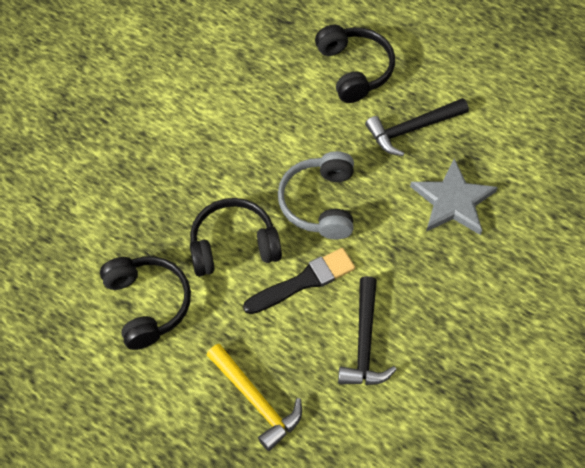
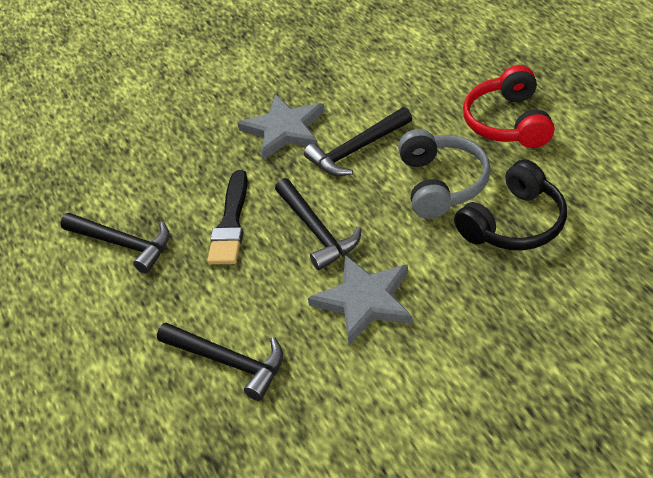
black hammer: [338,276,397,385] [365,98,469,156] = 2 -> [61,213,170,274] [157,323,283,401] [275,178,362,271] [304,107,412,176] = 4
black headphones: [100,256,191,350] [190,198,282,276] [315,25,395,103] = 3 -> [454,159,567,250] = 1
grey star: [410,159,498,235] = 1 -> [237,94,325,160] [308,255,413,345] = 2
red headphones: none = 0 -> [463,65,555,148] = 1
yellow hammer: [207,344,302,451] = 1 -> none = 0

